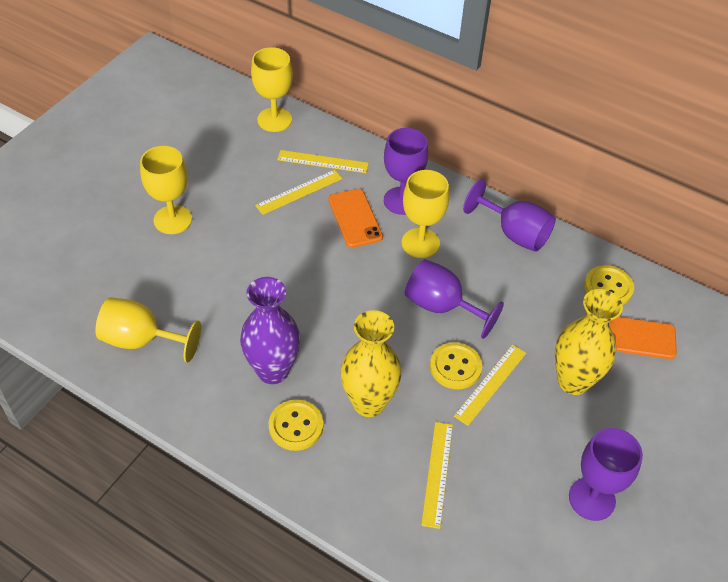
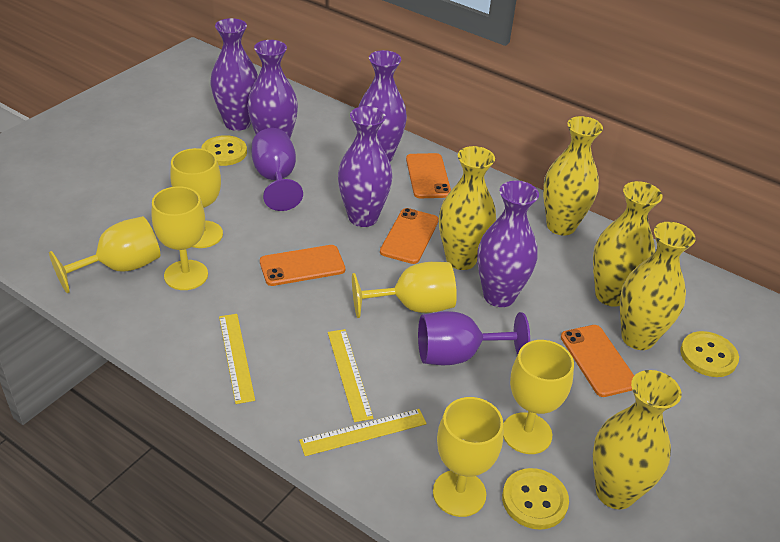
orange phone: [328,189,383,248] [609,317,677,359] = 2 -> [260,245,345,286] [380,208,439,264] [406,153,451,198] [561,325,634,397] = 4
purple goblet: [384,128,428,215] [405,259,504,339] [463,179,556,252] [569,428,643,521] = 4 -> [252,128,303,211] [418,311,530,365] = 2
purple vase: [240,277,300,384] = 1 -> [210,18,258,131] [247,40,298,138] [338,106,393,227] [359,50,407,162] [477,181,539,307] = 5
yellow goblet: [95,297,201,363] [140,146,192,234] [251,47,293,132] [402,170,449,258] = 4 -> [49,216,160,293] [152,186,208,290] [170,148,223,248] [352,262,457,318] [433,397,503,517] [503,340,574,454] = 6
yellow ruler: [255,170,342,215] [277,150,369,173] [421,422,453,529] [454,344,526,426] = 4 -> [219,314,255,404] [299,409,427,456] [328,329,374,422] = 3
yellow vase: [341,310,402,417] [554,289,623,395] = 2 -> [439,146,496,270] [543,116,603,235] [593,181,663,307] [593,370,682,509] [620,222,696,350] = 5

